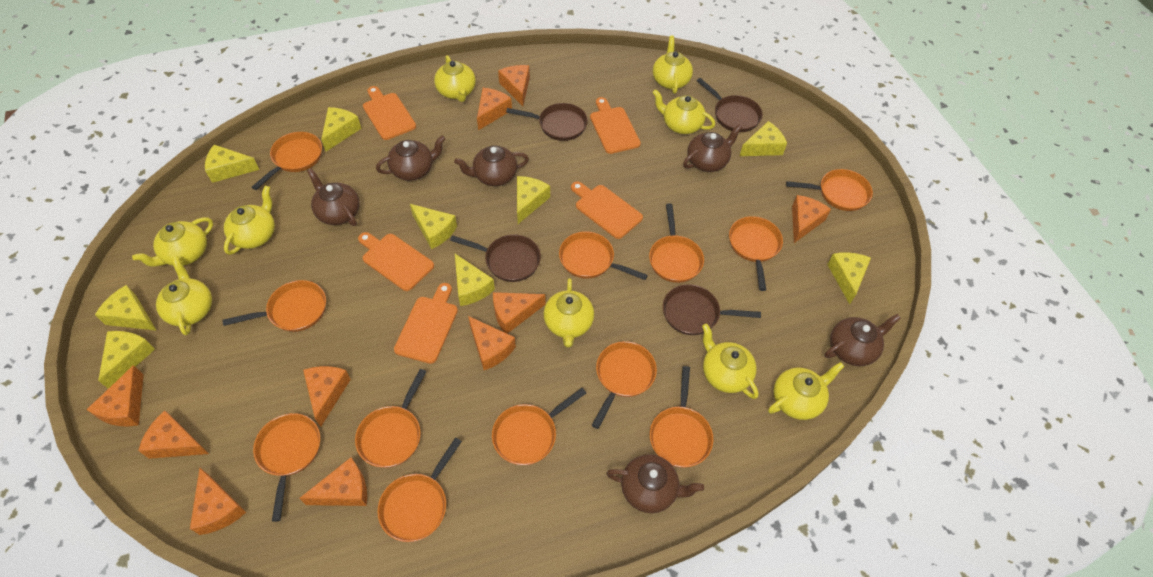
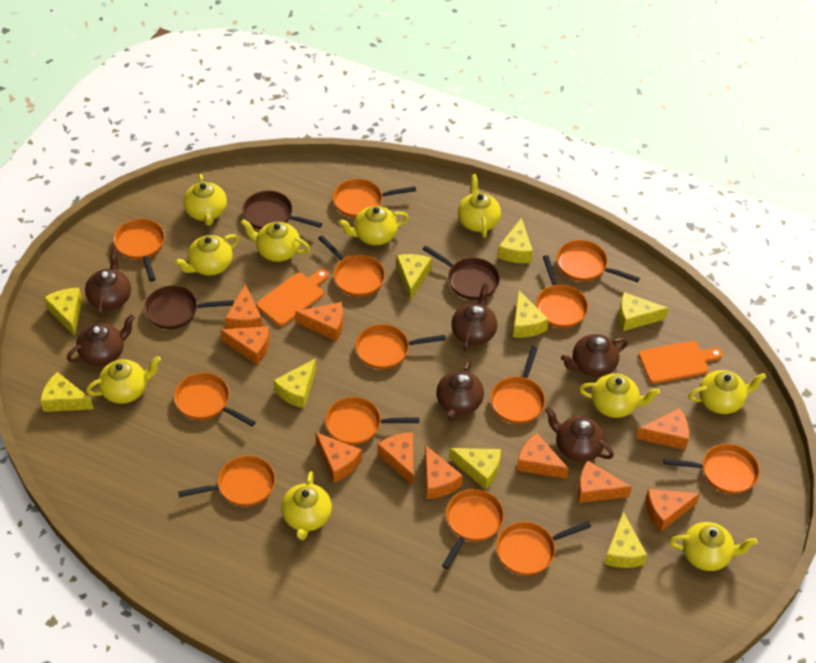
brown pan: [450,234,541,282] [506,103,588,141] [663,284,761,335] [697,78,763,132] = 4 -> [144,286,234,329] [242,191,322,230] [422,245,500,300] = 3
orange cutting board: [358,232,434,291] [363,86,416,140] [394,283,458,364] [571,181,643,239] [590,97,641,154] = 5 -> [257,269,329,326] [639,341,723,384] = 2
orange pan: [222,280,326,332] [252,132,322,190] [253,413,320,522] [355,369,427,468] [377,438,462,542] [492,388,586,465] [559,231,648,280] [592,341,657,429] [649,204,704,283] [650,366,713,468] [729,216,783,291] [786,169,873,211] = 12 -> [113,219,165,281] [174,373,256,427] [178,455,275,506] [318,235,385,297] [325,397,419,445] [333,179,416,218] [355,324,446,369] [442,489,504,569] [490,346,545,424] [496,521,591,575] [536,255,588,328] [557,240,640,283] [664,444,760,494] = 13
yellow teapot: [132,217,213,267] [156,256,212,335] [224,186,275,255] [434,55,476,102] [543,278,594,348] [652,89,715,134] [653,36,693,94] [702,323,759,399] [768,362,845,420] = 9 -> [86,356,161,404] [175,234,239,276] [183,174,227,226] [241,219,310,262] [281,471,332,540] [338,206,409,245] [458,174,501,238] [579,374,660,418] [669,522,757,571] [688,370,766,414] = 10

